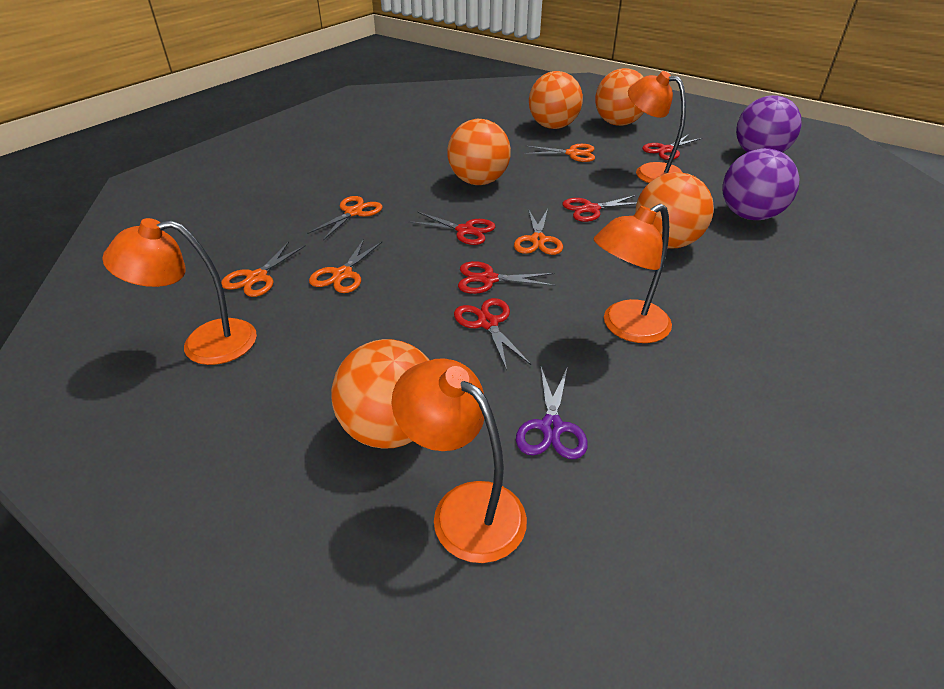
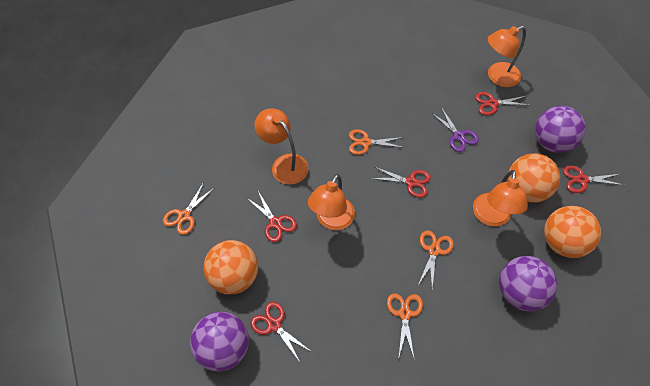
orange ball: [331,339,429,449] [447,119,511,185] [529,71,583,129] [595,68,644,126] [635,172,714,248] = 5 -> [203,240,258,294] [508,153,560,203] [544,206,601,258] = 3
orange scissors: [221,242,306,297] [307,196,383,240] [309,239,382,293] [514,209,563,255] [524,144,595,162] = 5 -> [163,182,214,235] [349,129,405,155] [387,293,423,361] [418,230,454,289] = 4
purple ball: [722,148,800,220] [736,95,802,153] = 2 -> [190,312,249,372] [499,256,557,311] [535,106,586,153] = 3

